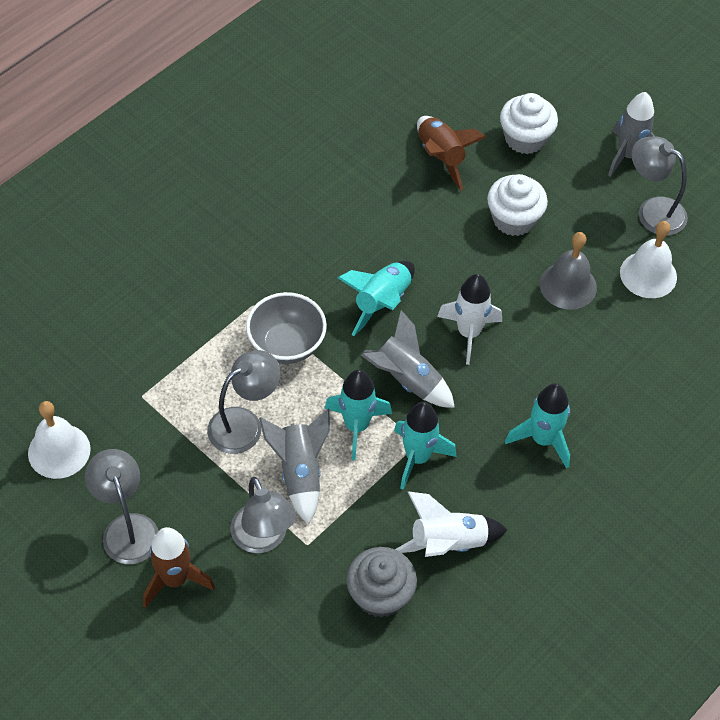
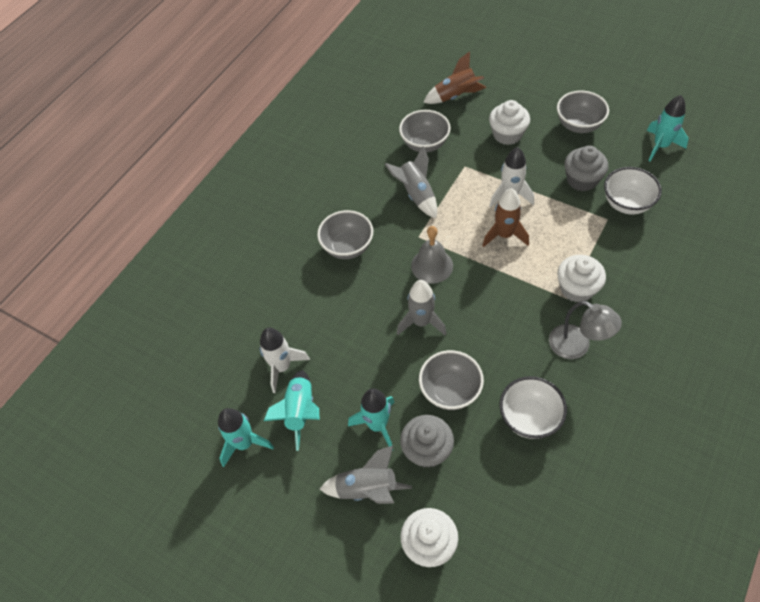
grey bowl: [246,292,327,364] = 1 -> [317,210,373,259] [399,110,451,152] [419,350,484,410] [557,91,609,133] = 4
grey cupcake: [346,547,417,618] = 1 -> [400,415,454,468] [564,146,608,191] = 2
grey lamp: [85,449,159,564] [207,350,281,454] [231,477,296,553] [632,136,688,236] = 4 -> [549,301,622,359] = 1
white bell: [28,401,91,479] [620,221,677,298] = 2 -> none = 0
white bowl: none = 0 -> [499,376,567,439] [604,167,662,215] = 2
white cupcake: [487,174,548,236] [500,93,558,154] = 2 -> [401,508,458,567] [489,100,530,145] [557,255,606,302] = 3

